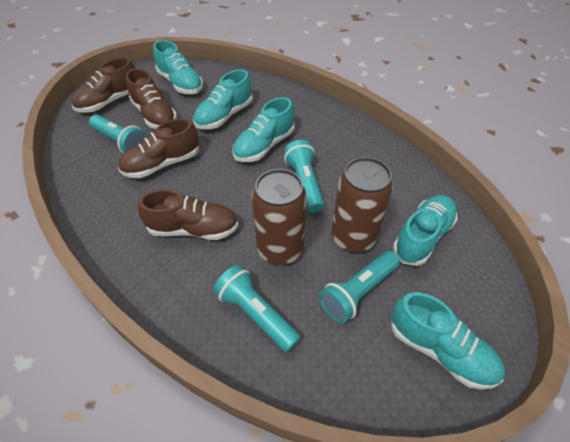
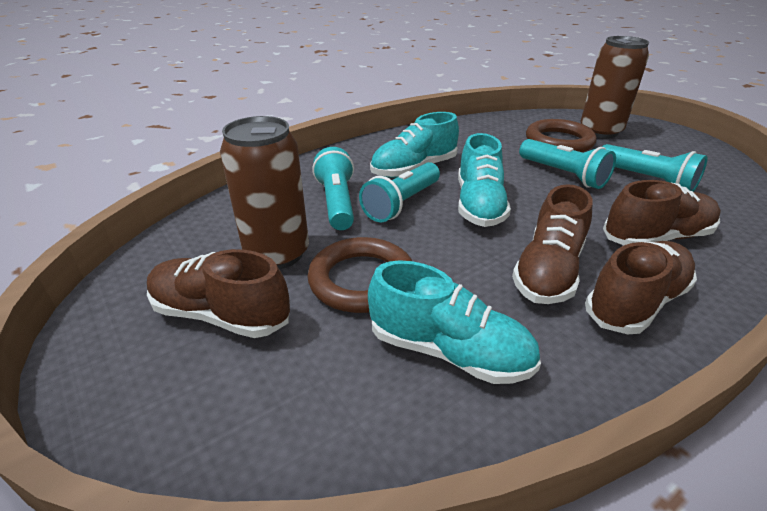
brown ring: none = 0 -> [308,237,412,313] [526,119,597,152] = 2
turquoise shoe: [153,40,203,94] [193,70,253,129] [232,97,295,162] [391,292,505,390] [393,195,458,266] = 5 -> [368,260,541,384] [370,112,459,178] [458,133,511,227] = 3

